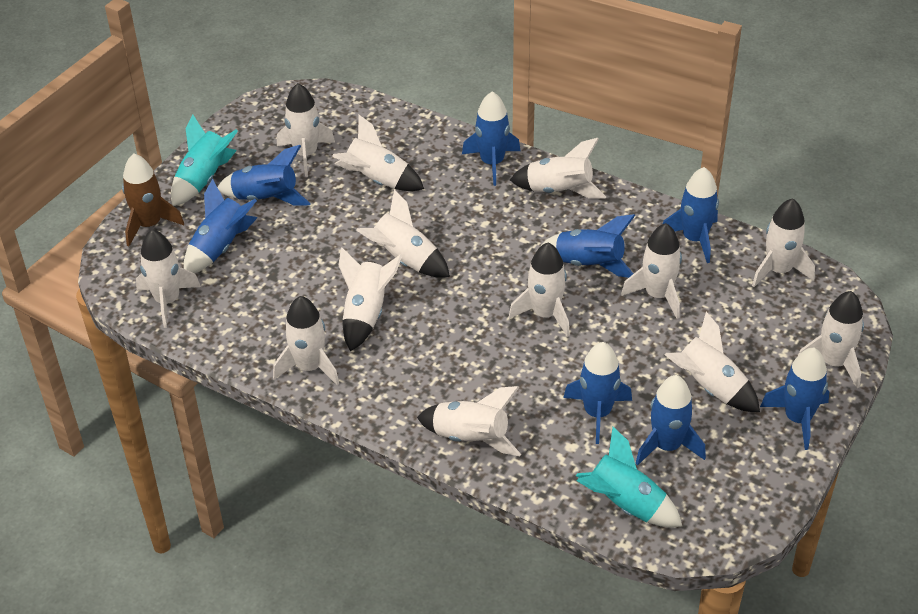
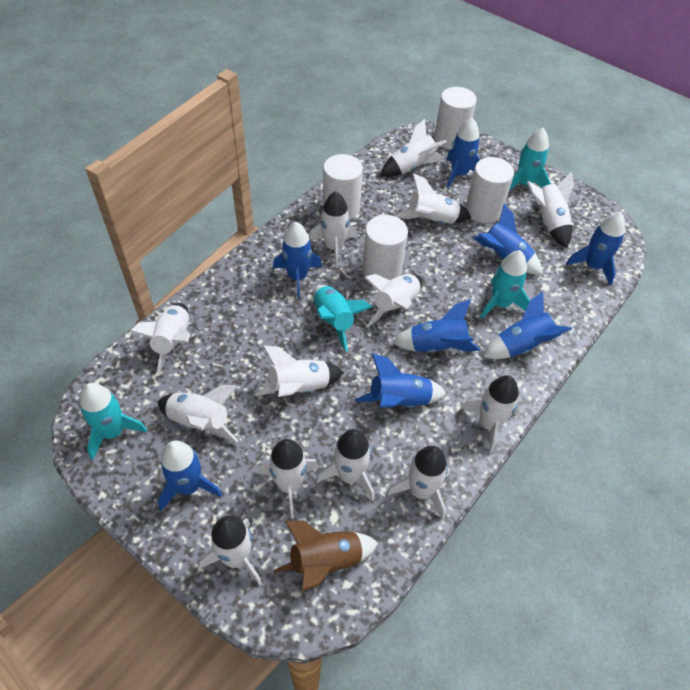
turquoise rocket: [171,114,238,206] [576,427,682,528] = 2 -> [80,383,147,460] [314,285,373,352] [480,250,530,319] [509,128,550,190] = 4
white cylinder: none = 0 -> [323,154,363,220] [362,215,408,280] [434,87,477,150] [465,157,514,224] = 4

